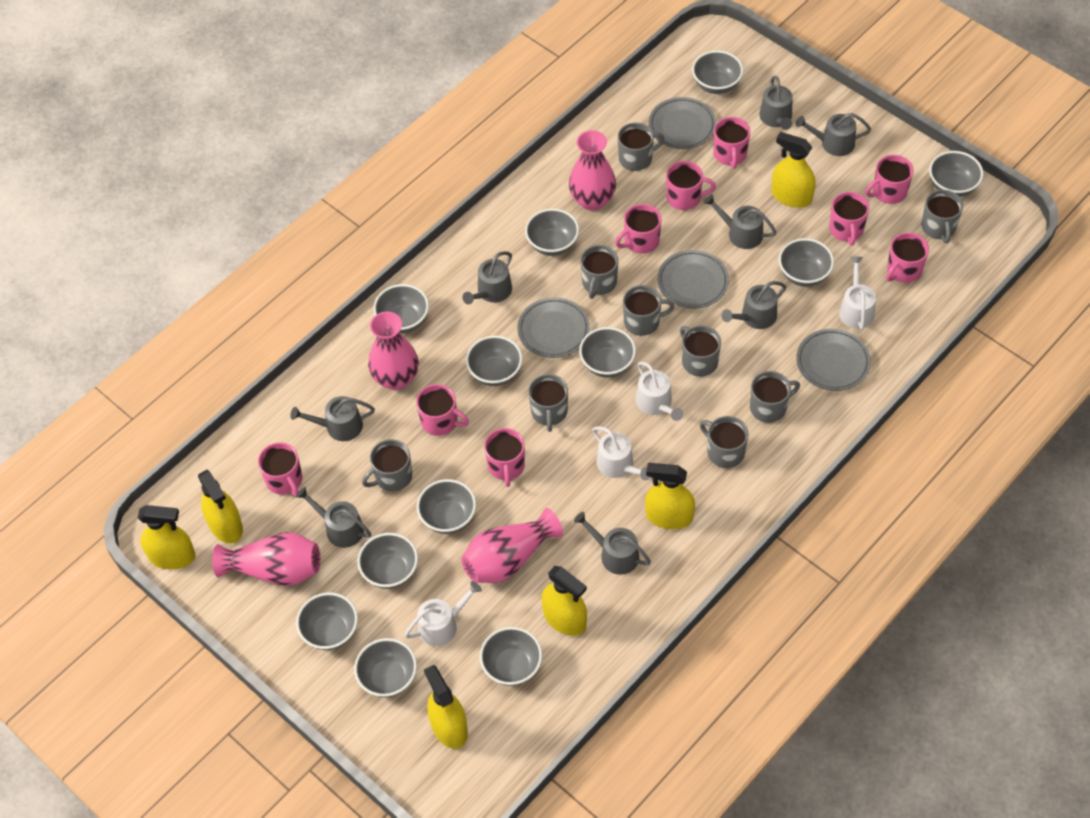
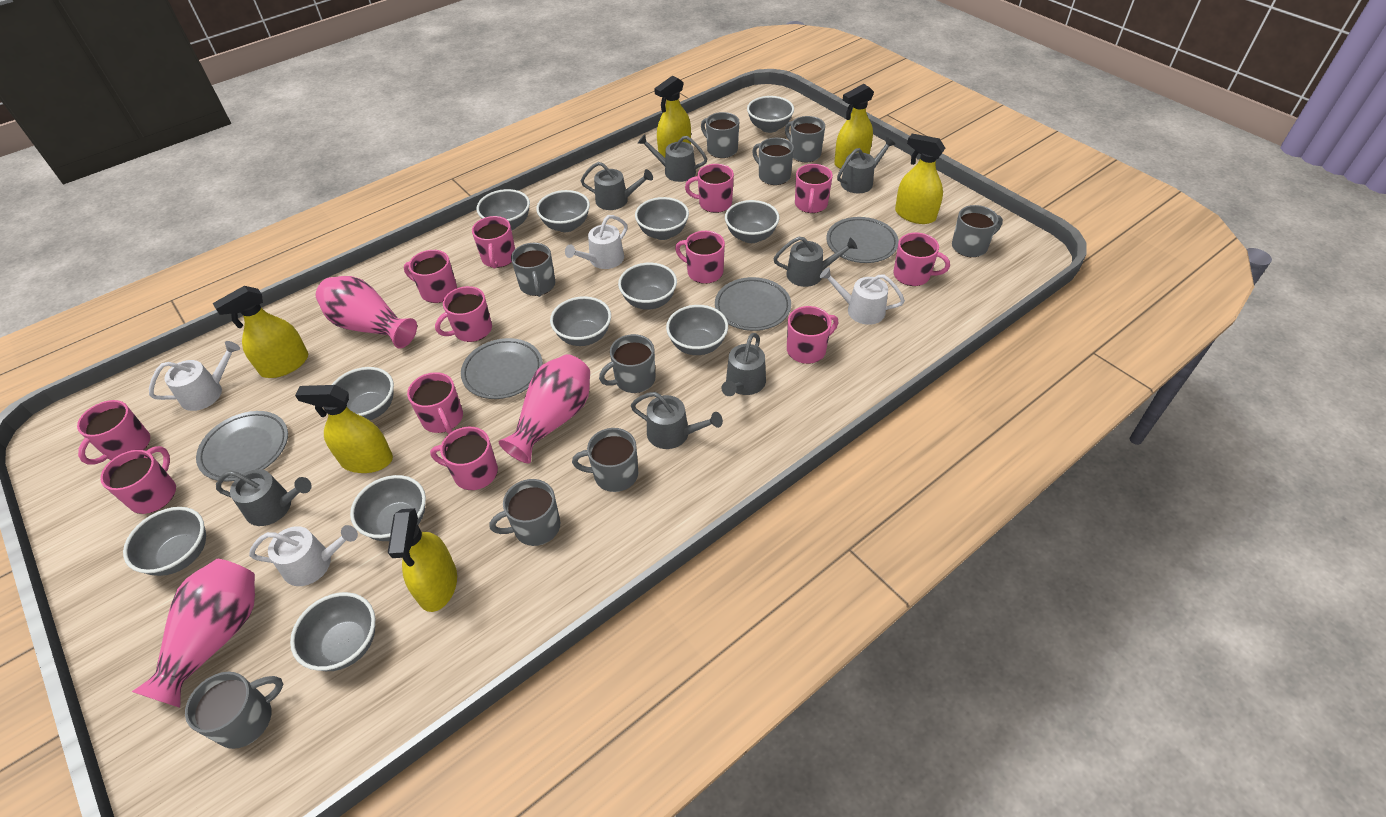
grey watering can: [290,396,375,441] [296,487,371,548] [462,251,512,304] [574,512,651,575] [704,194,776,249] [722,281,786,329] [759,76,793,130] [796,113,871,156] = 8 -> [216,469,312,526] [581,162,653,210] [631,392,723,449] [638,134,707,182] [721,333,766,396] [773,236,857,287] [837,137,895,193] = 7
pink mug: [258,442,303,497] [416,384,469,436] [484,428,525,487] [615,204,661,254] [666,161,716,210] [714,117,750,169] [829,192,869,245] [865,155,914,204] [886,232,929,283] = 9 -> [77,400,150,465] [100,446,176,514] [404,250,457,303] [407,372,463,434] [430,427,498,490] [435,286,492,342] [472,216,515,269] [675,231,725,284] [685,164,734,213] [787,306,838,364] [795,164,833,213] [893,233,950,286] = 12
pink vase: [212,532,320,586] [368,312,419,390] [461,508,563,583] [569,130,616,211] = 4 -> [132,559,255,708] [316,276,417,349] [499,354,590,463] = 3

